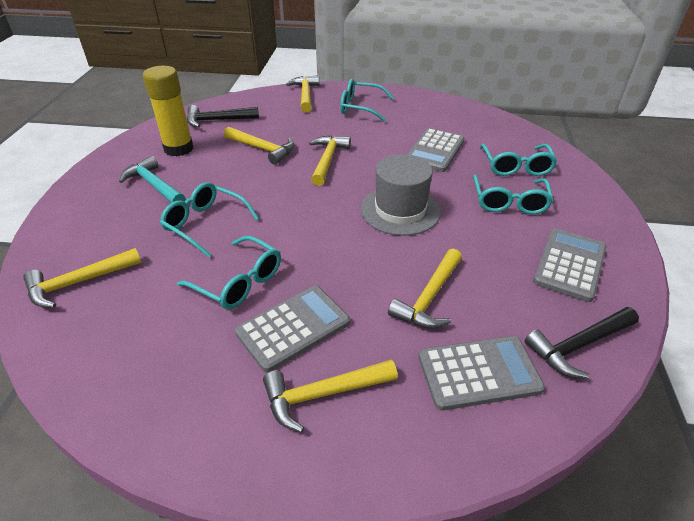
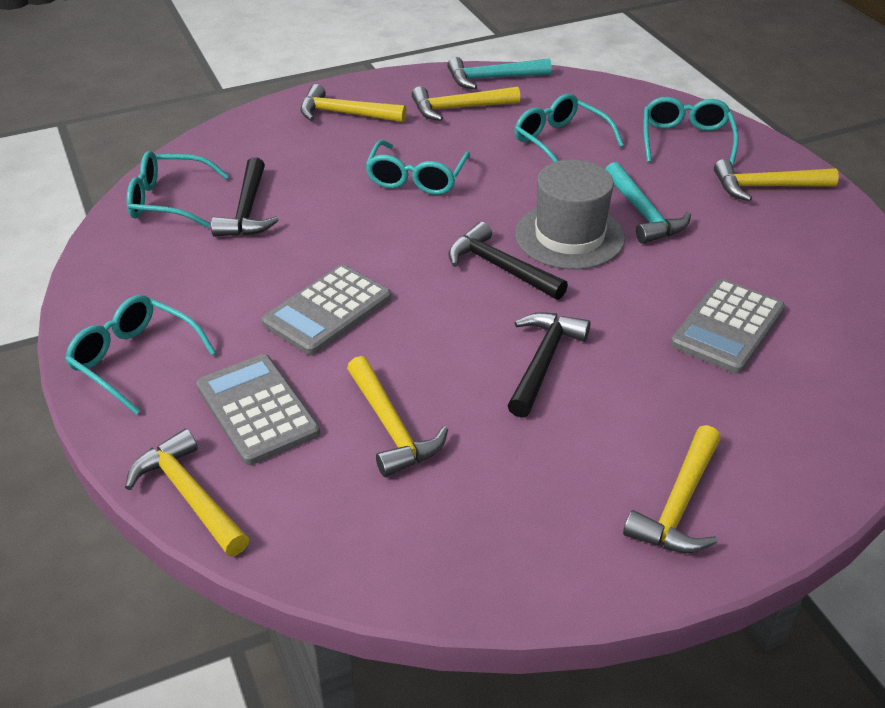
black hammer: [187,105,259,128] [525,307,639,379] = 2 -> [211,157,279,237] [449,222,568,300] [507,312,591,418] = 3
grey calculator: [235,286,350,373] [407,128,464,172] [418,336,545,411] [533,229,607,302] = 4 -> [196,354,320,465] [261,265,391,355] [671,279,785,374] = 3
turquoise hammer: [119,156,185,203] = 1 -> [447,57,552,89] [606,162,691,244] = 2
yellow glue stick: [143,66,194,156] = 1 -> none = 0

